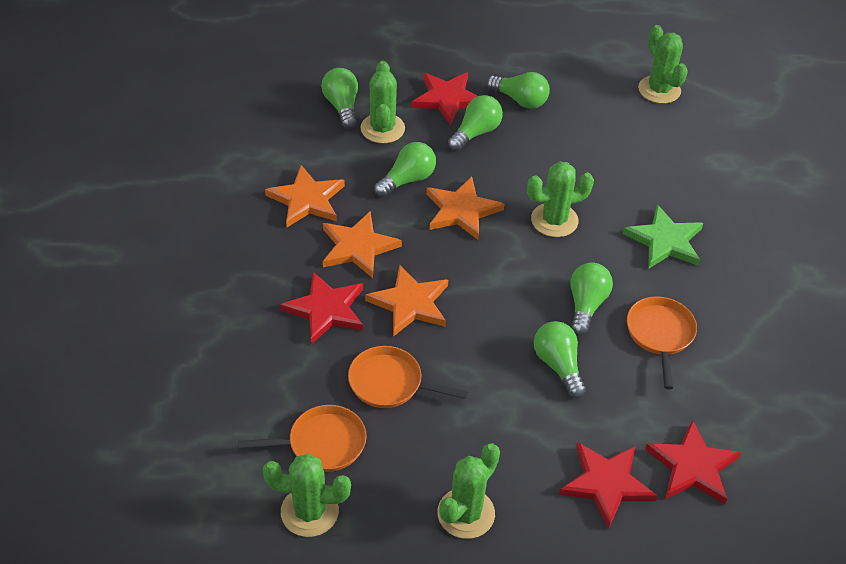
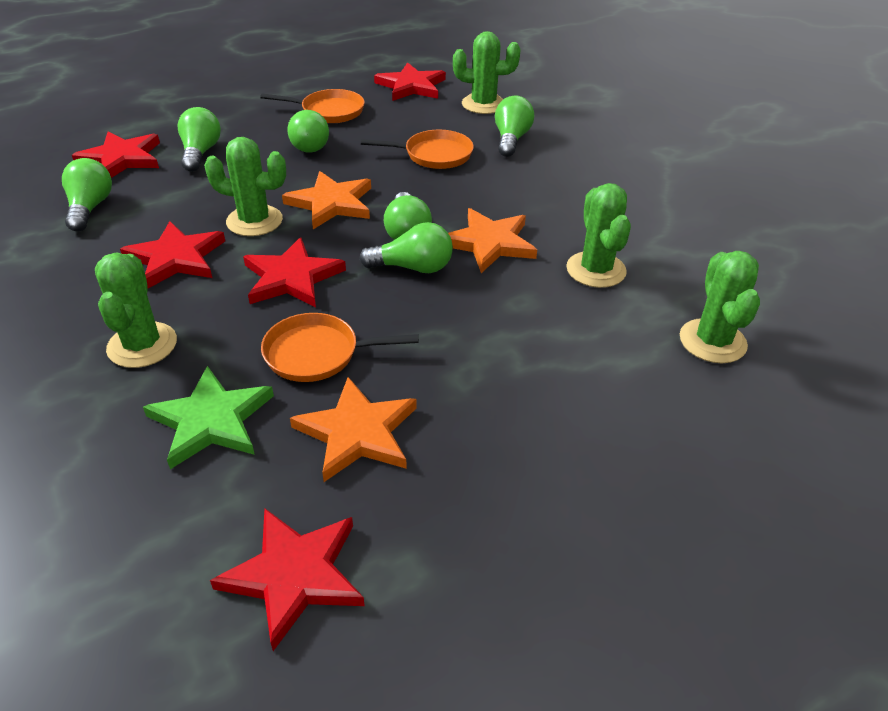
orange star: [265,165,345,227] [323,211,402,278] [365,265,448,337] [426,177,504,240] = 4 -> [282,171,371,229] [290,377,416,482] [448,208,537,273] = 3
red star: [280,272,363,344] [412,72,478,125] [559,442,658,529] [645,420,742,504] = 4 -> [72,132,160,178] [120,221,225,289] [210,508,365,651] [243,237,346,307] [374,62,446,101] = 5

